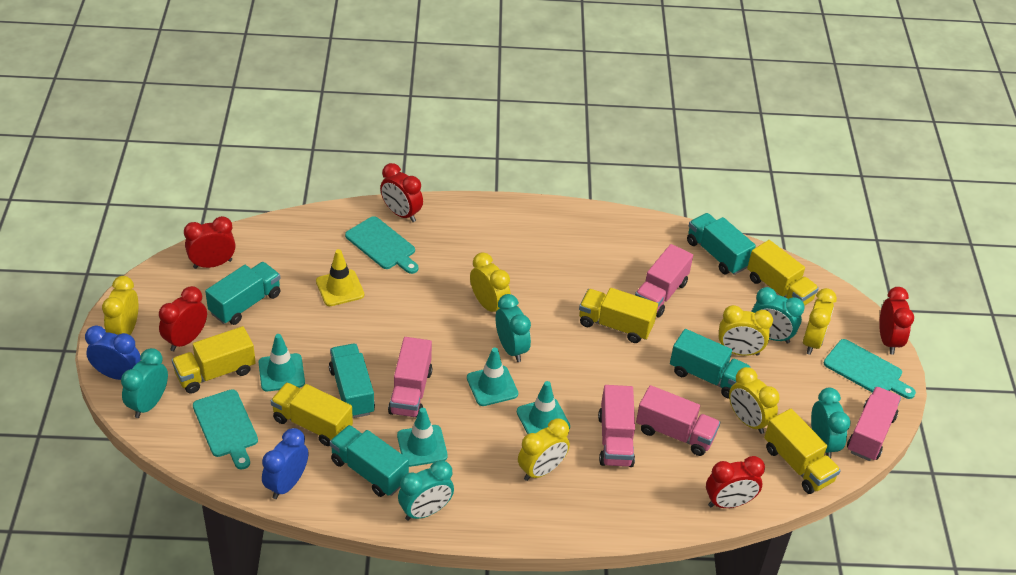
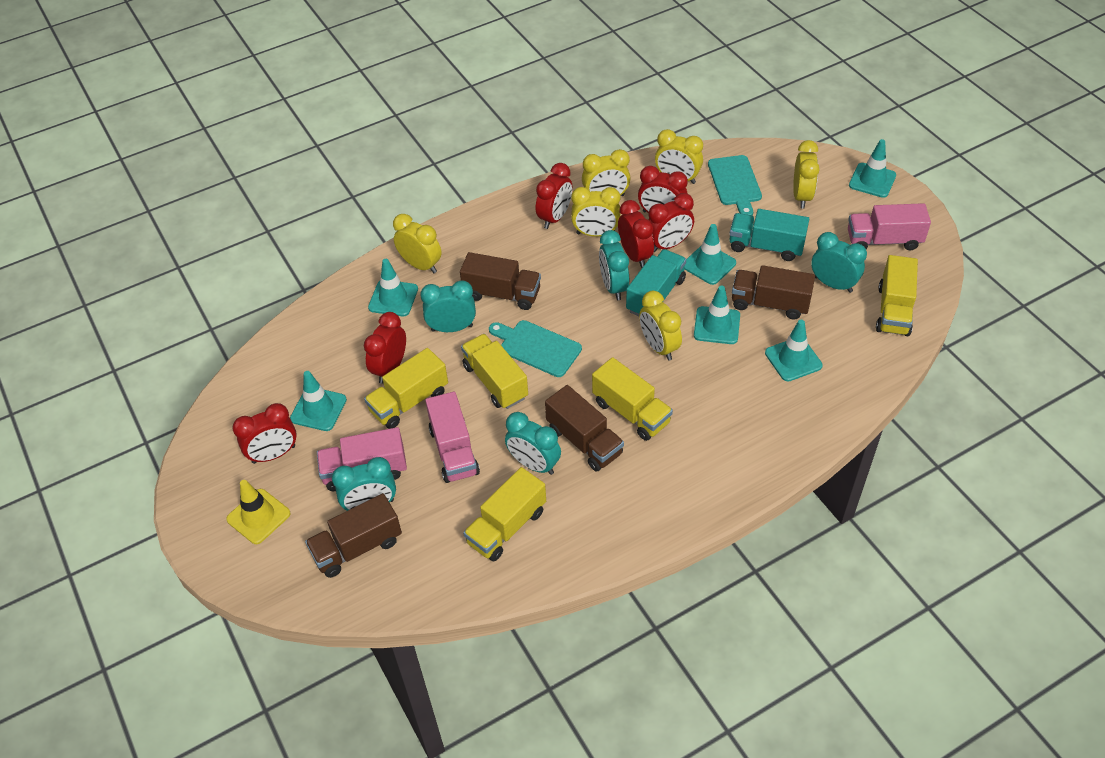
blue clock: [85,326,141,380] [262,428,308,499] = 2 -> none = 0
brown truck: none = 0 -> [305,493,402,578] [460,252,541,310] [545,385,624,472] [732,265,815,320] = 4
pink truck: [388,337,432,418] [598,385,635,467] [635,244,693,317] [636,385,720,456] [847,387,901,461] = 5 -> [317,427,407,491] [425,392,480,483] [848,203,931,250] = 3
red clock: [159,286,207,351] [184,216,236,269] [380,163,423,222] [706,456,765,508] [879,287,914,355] = 5 -> [232,403,297,464] [364,312,406,384] [536,163,572,229] [618,200,654,268] [638,166,688,213] [648,193,694,252] = 6
turquoise cutting board: [193,389,258,470] [345,216,418,274] [824,339,916,399] = 3 -> [489,320,582,377] [708,155,762,215] = 2
turquoise traffic cone: [258,334,305,391] [397,408,448,467] [467,348,518,406] [517,381,570,434] = 4 -> [290,371,347,431] [368,259,418,316] [684,224,736,285] [694,285,740,344] [765,320,823,382] [849,139,896,198] = 6
turquoise truck: [205,262,281,325] [329,344,375,418] [330,425,409,497] [670,329,751,399] [687,213,756,275] = 5 -> [626,249,686,316] [729,209,809,261] = 2

